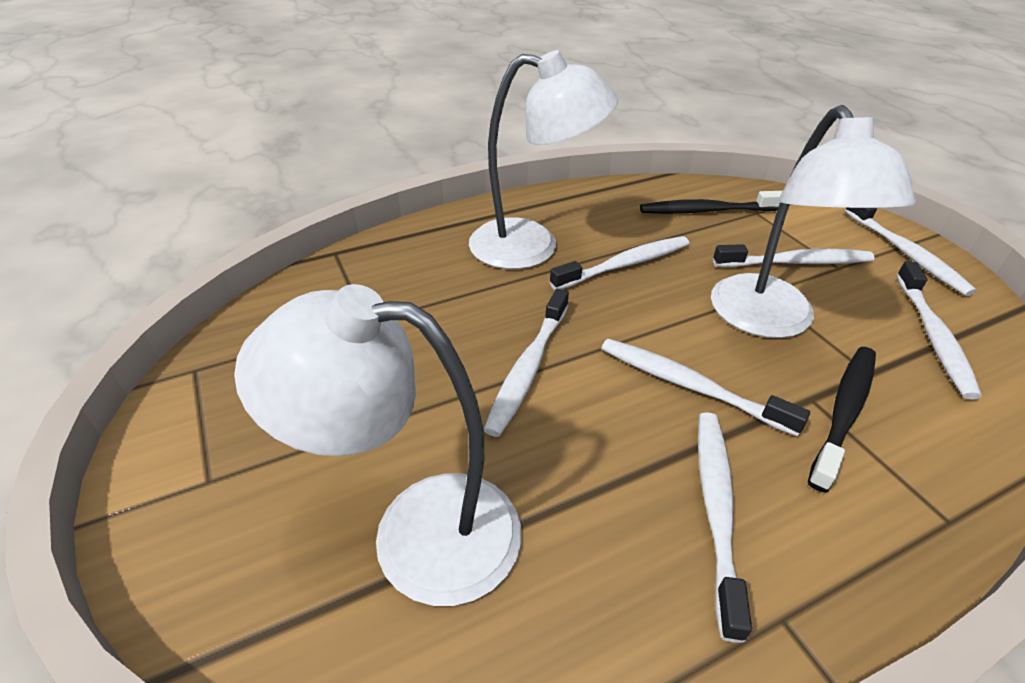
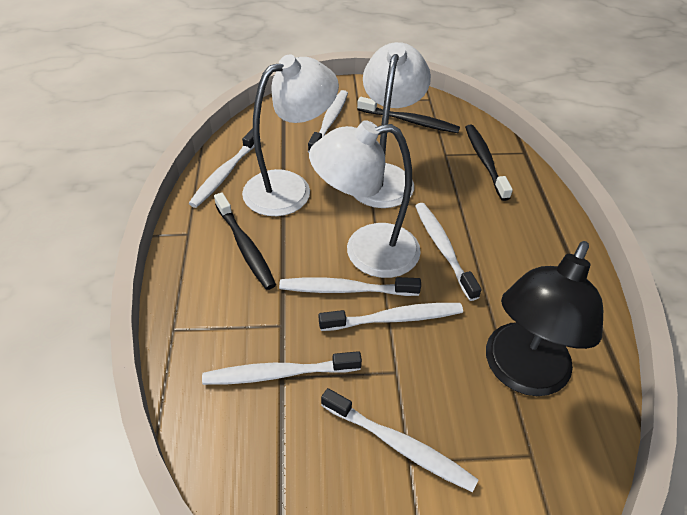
black lamp: none = 0 -> [486,241,603,396] = 1
black toothbrush: [640,191,783,214] [808,347,876,493] = 2 -> [214,192,276,290] [357,97,460,133] [465,125,513,201] = 3

